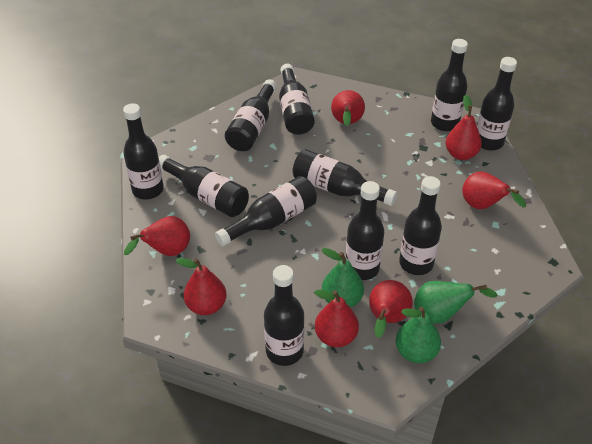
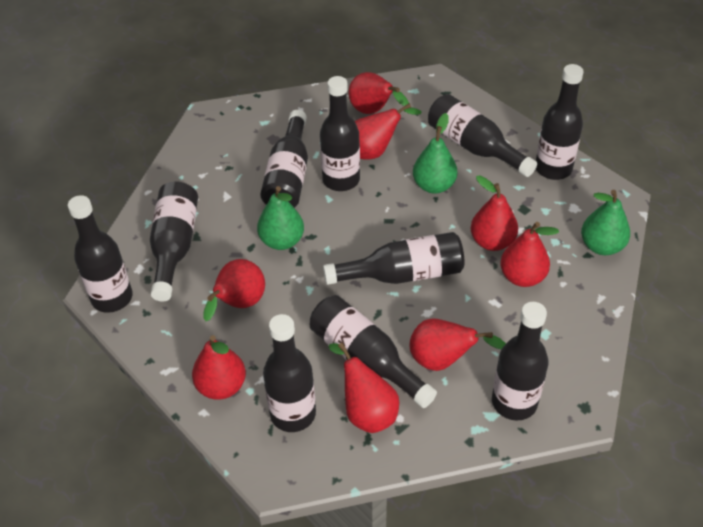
black bottle: [123,103,164,200] [159,155,249,217] [215,176,317,246] [225,79,277,151] [264,265,305,366] [279,64,315,135] [293,149,397,206] [345,181,384,280] [399,176,442,275] [431,39,468,131] [477,57,517,151] = 11 -> [68,195,133,313] [150,182,198,302] [260,110,308,208] [263,314,316,432] [310,295,437,408] [320,76,360,191] [323,232,464,285] [428,94,537,177] [492,302,549,420] [536,64,584,180] = 10
red pear: [124,216,190,256] [175,258,227,315] [314,290,359,347] [331,90,365,126] [369,280,413,338] [445,95,482,160] [462,172,526,209] = 7 -> [192,335,246,400] [203,259,265,321] [328,343,399,433] [349,72,409,114] [355,103,421,159] [410,318,506,371] [471,175,518,251] [500,222,559,287] = 8

